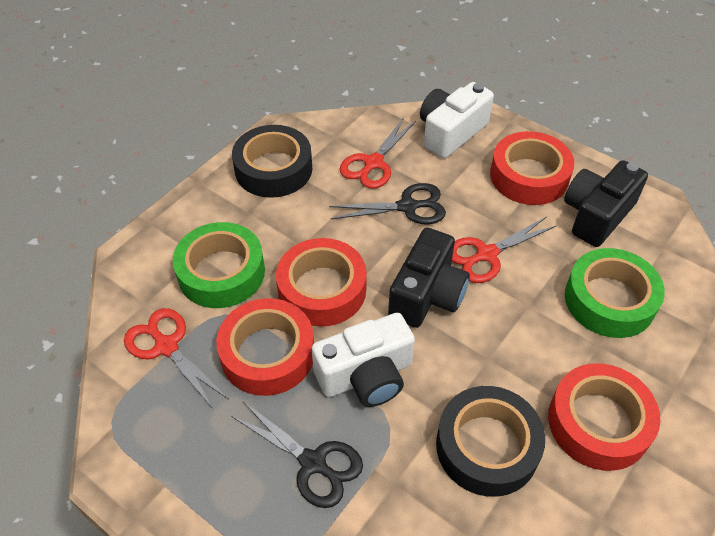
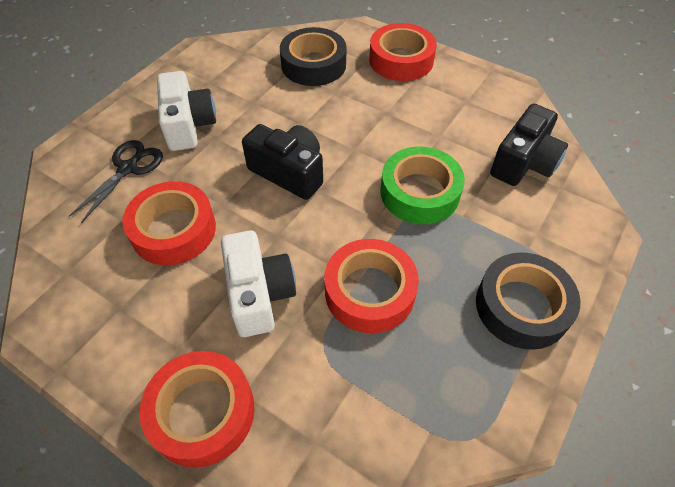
black scissors: [231,402,363,508] [329,183,446,224] = 2 -> [68,140,163,223] = 1
green tape: [173,222,265,308] [565,248,665,338] = 2 -> [380,147,465,224] = 1
red scissors: [124,308,228,410] [339,118,416,189] [452,217,557,283] = 3 -> none = 0

